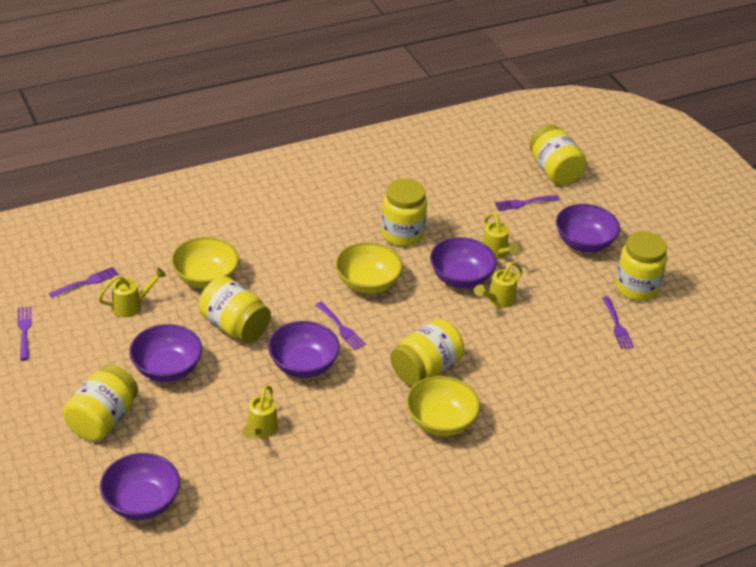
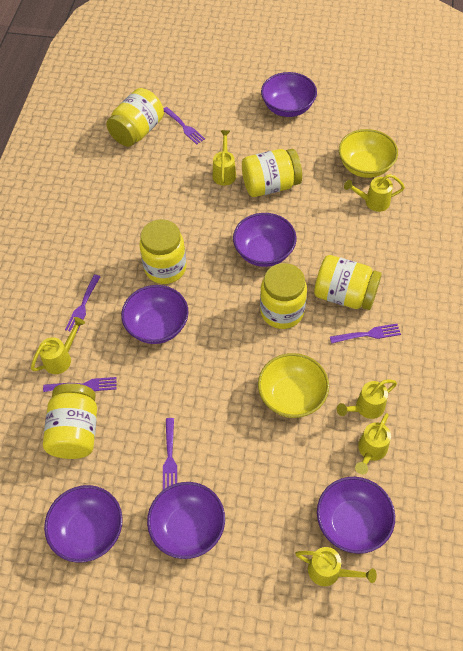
purple bowl: [100,453,180,520] [129,324,202,382] [268,321,340,378] [430,237,496,288] [556,204,620,252] = 5 -> [44,485,123,563] [121,285,188,344] [147,482,225,559] [233,213,296,267] [261,72,317,117] [317,477,395,554] = 6
yellow bowl: [171,237,239,289] [335,242,403,294] [406,376,480,436] = 3 -> [258,353,329,418] [339,129,398,178] = 2
yellow watering can: [98,268,166,317] [242,386,278,438] [474,262,523,308] [482,213,519,259] = 4 -> [31,317,85,374] [213,130,236,186] [295,547,377,586] [337,379,397,419] [344,174,405,212] [355,413,391,474] = 6

